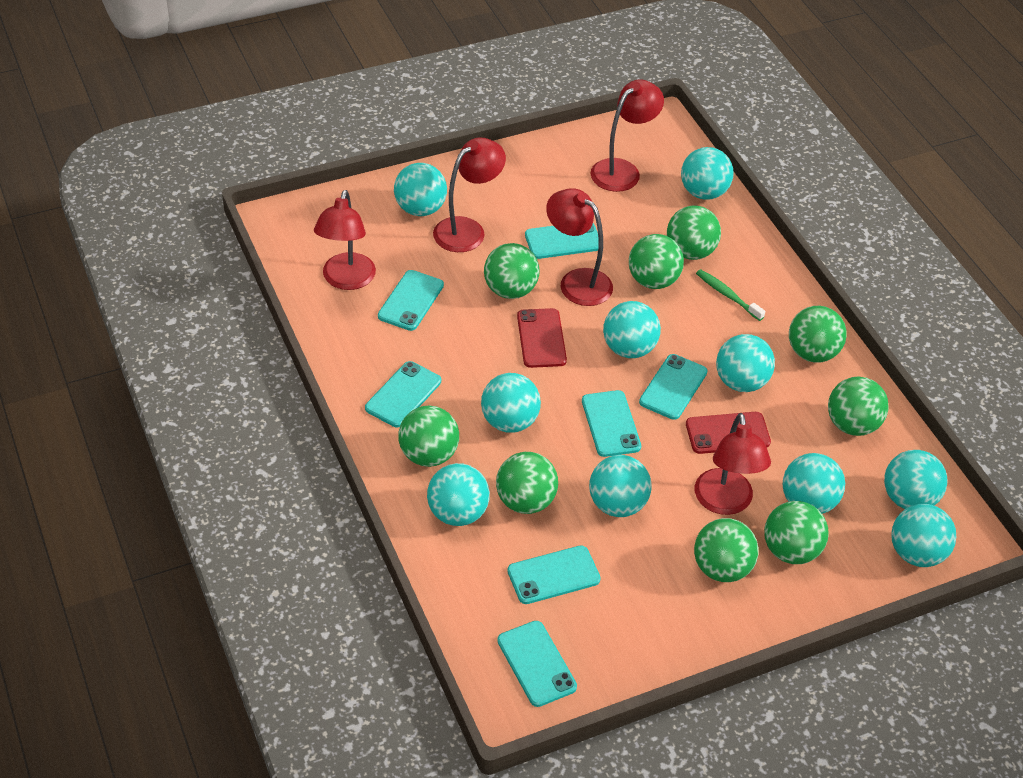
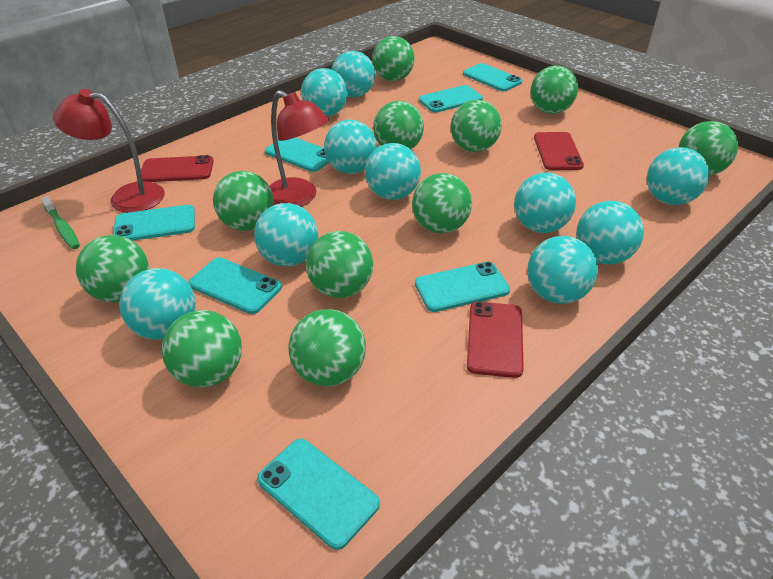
green ball: [398,406,459,467] [484,243,540,299] [496,452,558,514] [629,234,684,289] [667,206,721,260] [694,518,758,582] [764,501,828,564] [789,306,847,363] [828,377,889,436] = 9 -> [76,235,149,302] [162,310,242,388] [213,171,274,231] [288,309,366,387] [306,231,373,298] [372,36,415,81] [373,101,424,149] [412,173,472,233] [451,100,502,152] [530,66,578,114] [679,121,738,176] = 11
red lamp: [314,190,376,290] [433,138,506,252] [546,188,613,306] [591,80,664,192] [695,413,771,515] = 5 -> [53,89,165,213] [269,90,329,206] = 2
red phone: [517,308,567,368] [686,412,771,454] = 2 -> [141,155,214,182] [467,302,524,378] [534,132,584,170] = 3

